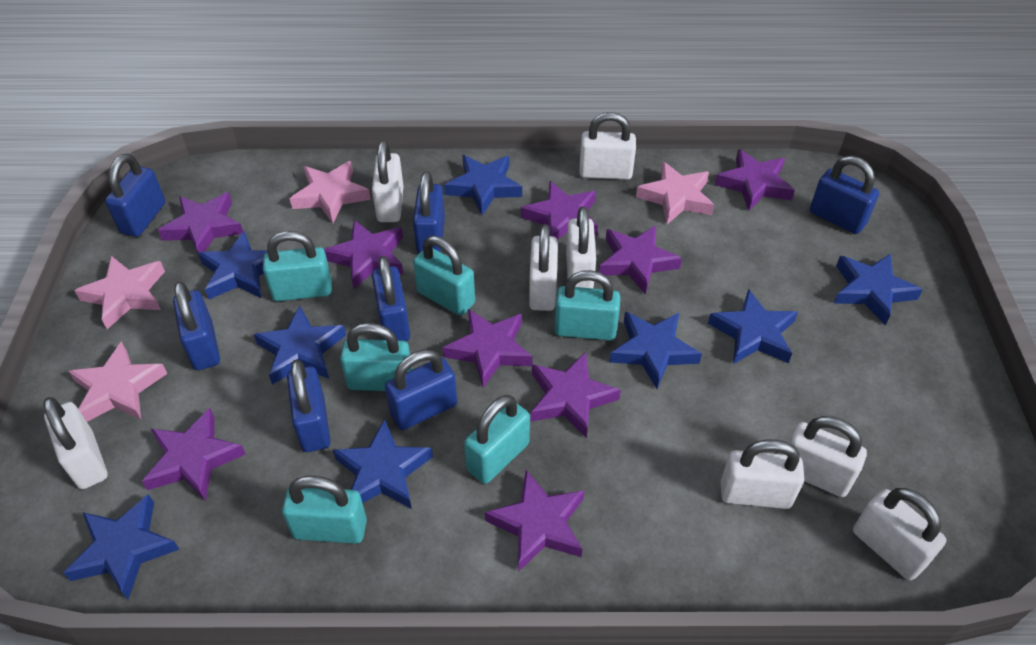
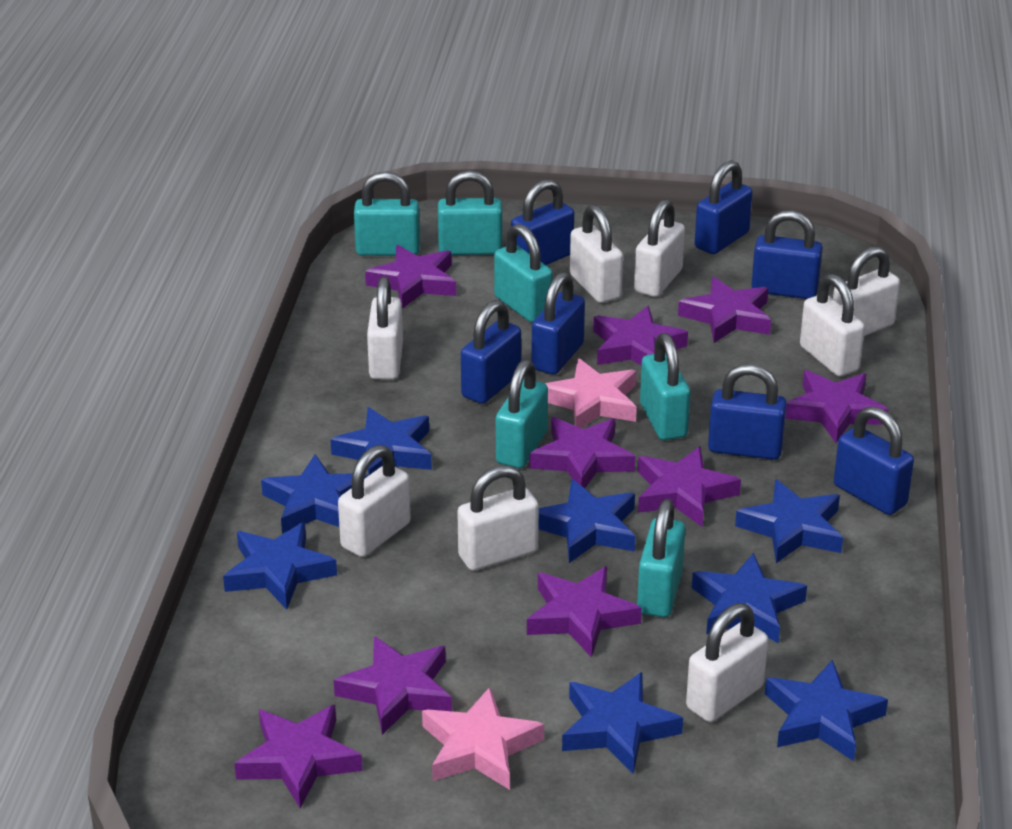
pink star: [68,341,168,422] [74,256,165,329] [290,161,371,223] [636,162,714,224] = 4 -> [422,687,544,790] [545,358,637,428] = 2

